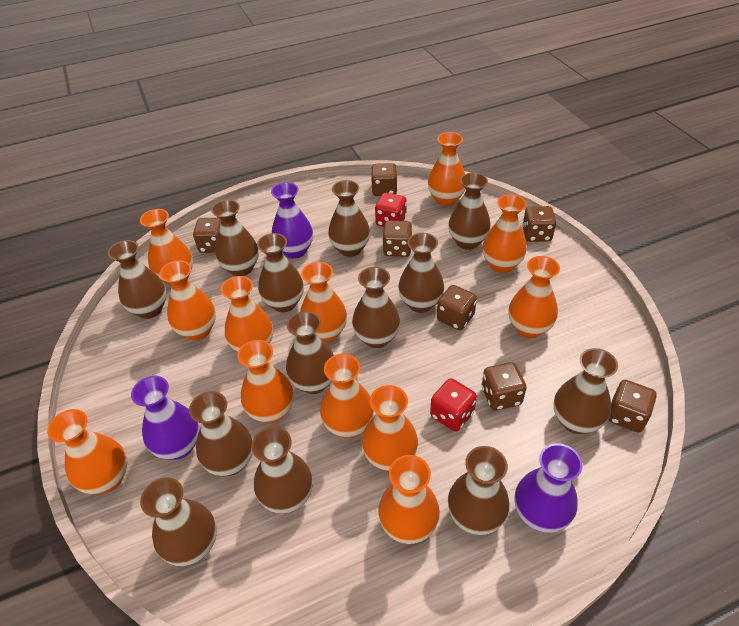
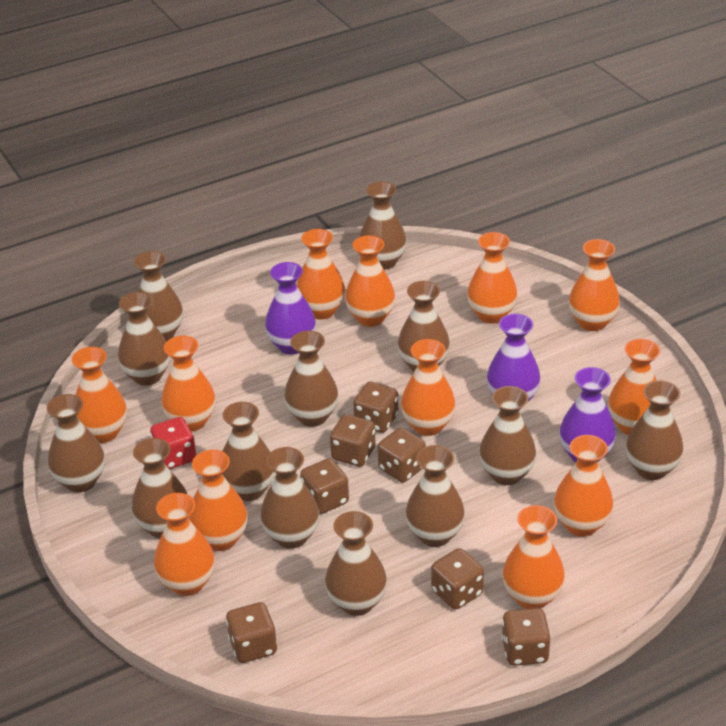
red dice: [375,193,407,227] [430,378,477,432] = 2 -> [150,417,196,469] = 1

